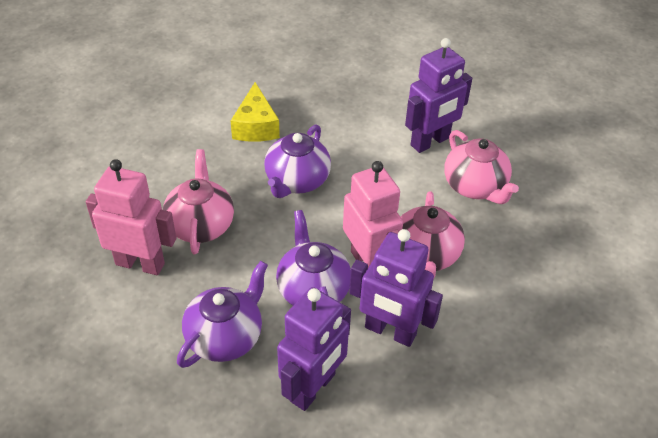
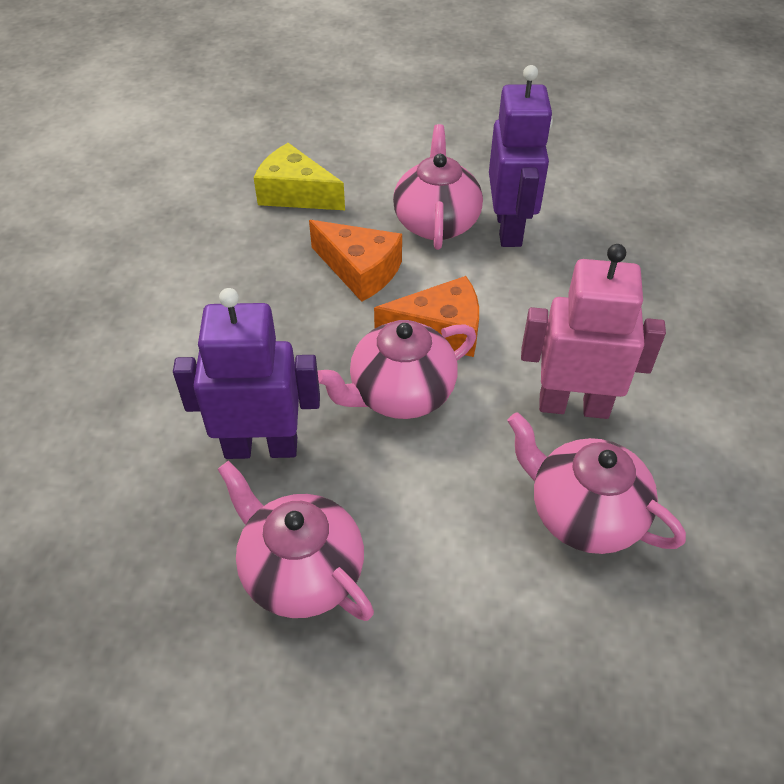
orange cheese: none = 0 -> [309,220,402,302] [374,276,479,357] = 2
pink robot: [86,159,176,275] [343,161,403,267] = 2 -> [521,244,666,419] = 1
pink teapot: [163,149,234,254] [401,191,465,280] [444,130,519,204] = 3 -> [218,461,374,621] [318,320,476,419] [393,124,483,250] [507,412,686,554] = 4
purple robot: [277,287,351,411] [349,229,443,347] [405,38,472,153] = 3 -> [173,288,320,459] [489,65,553,247] = 2
purple teapot: [177,261,268,368] [264,124,331,198] [276,210,351,306] = 3 -> none = 0

